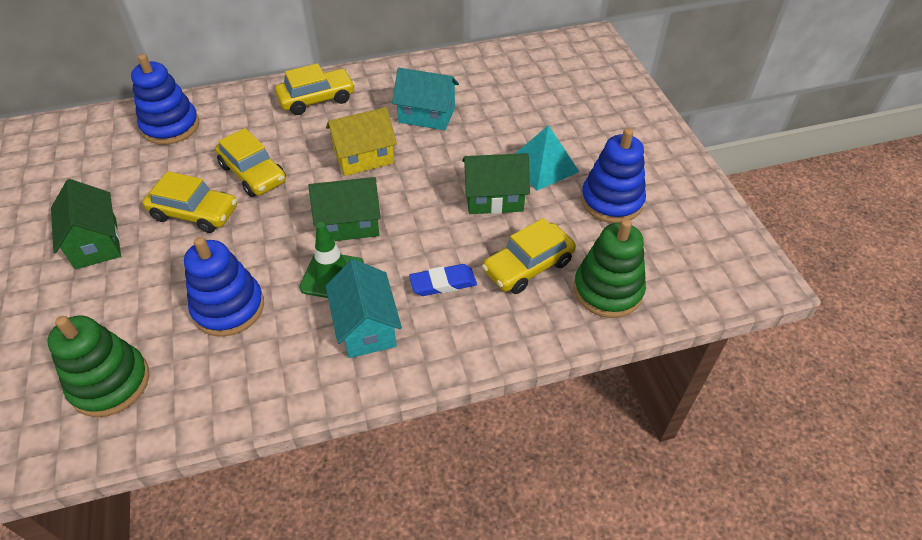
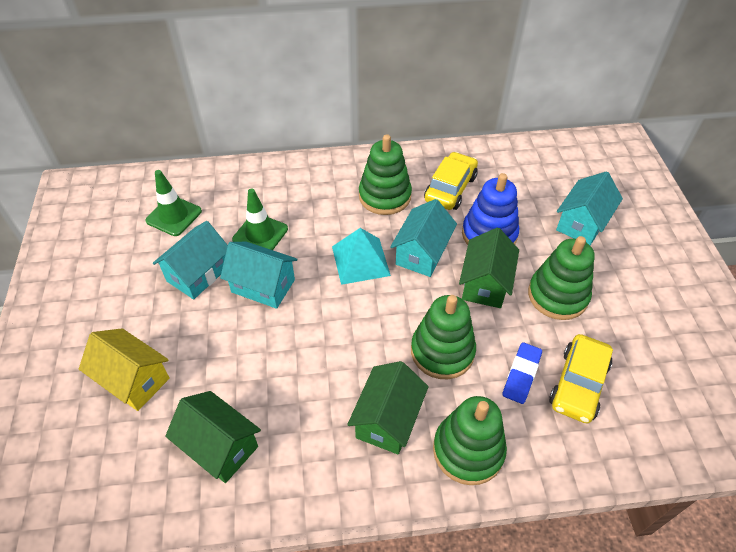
blue stacking toy: [131,54,199,145] [184,237,264,337] [581,128,646,223] = 3 -> [462,173,519,245] = 1
green stacking toy: [47,315,149,417] [574,219,646,318] = 2 -> [359,134,412,215] [411,295,476,379] [433,396,507,485] [528,236,595,320] = 4
green traffic cone: [299,222,364,298] = 1 -> [145,170,202,236] [232,188,288,250] = 2
turquoise house: [326,259,402,358] [392,68,459,130] = 2 -> [153,221,228,299] [220,242,298,309] [390,199,457,277] [556,171,623,245] = 4
yellow car: [143,171,237,233] [215,128,286,197] [275,63,355,115] [482,218,576,294] = 4 -> [424,152,478,210] [549,334,613,423] = 2

